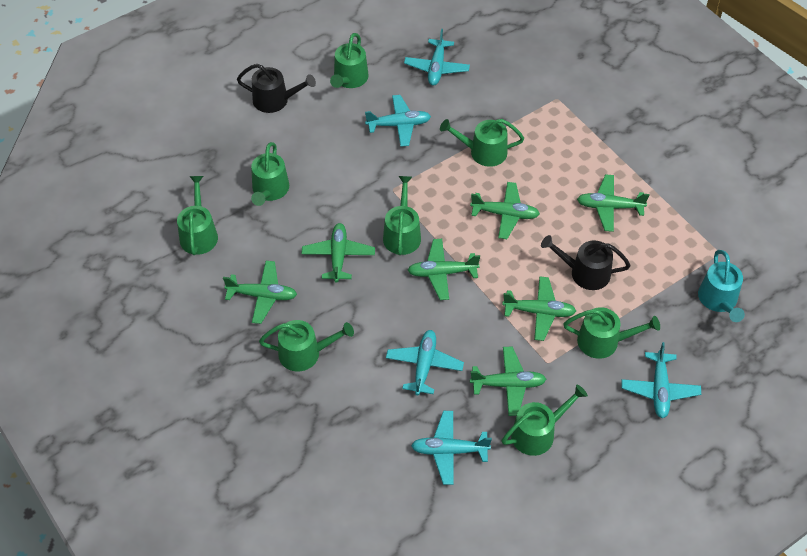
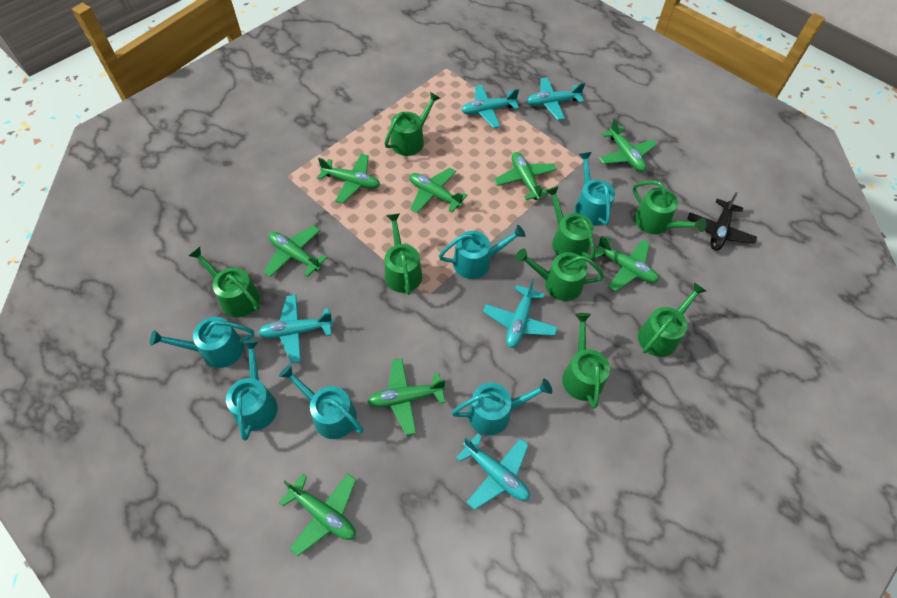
black plane: none = 0 -> [687,192,757,251] = 1
black watering can: [237,64,316,113] [541,235,631,290] = 2 -> none = 0
green plane: [223,261,297,324] [301,223,375,283] [408,239,480,300] [470,182,540,239] [470,347,546,416] [502,276,576,341] [577,174,649,232] = 7 -> [264,226,327,277] [279,473,356,556] [318,154,380,204] [367,358,446,435] [409,168,468,213] [494,152,557,200] [595,236,659,291] [599,118,657,172] = 8
turquoise watering can: [698,250,745,322] = 1 -> [150,317,254,368] [226,339,278,440] [279,364,364,439] [439,225,526,279] [452,379,552,435] [574,152,615,226] = 6

